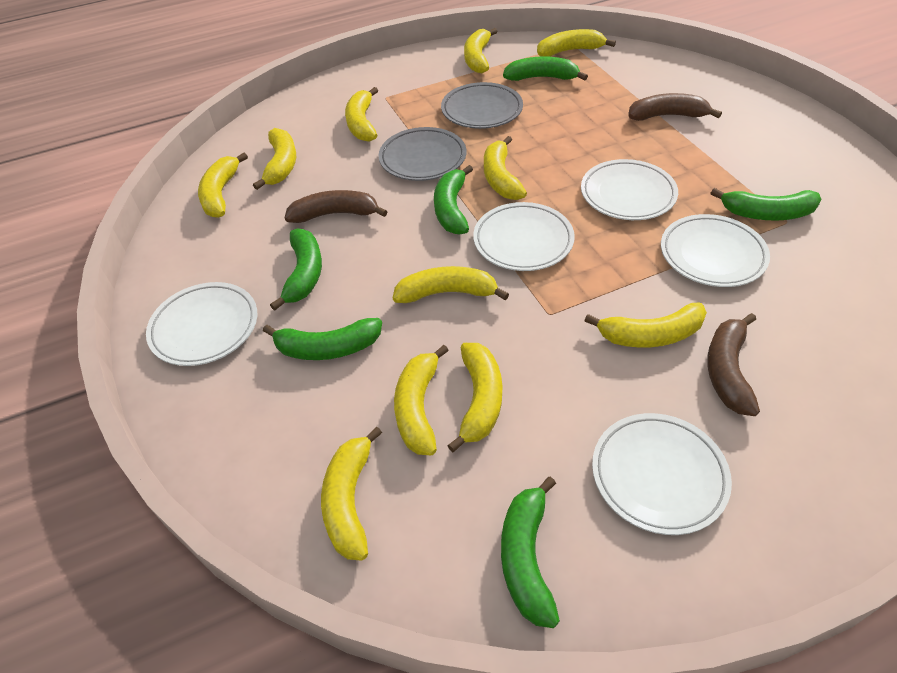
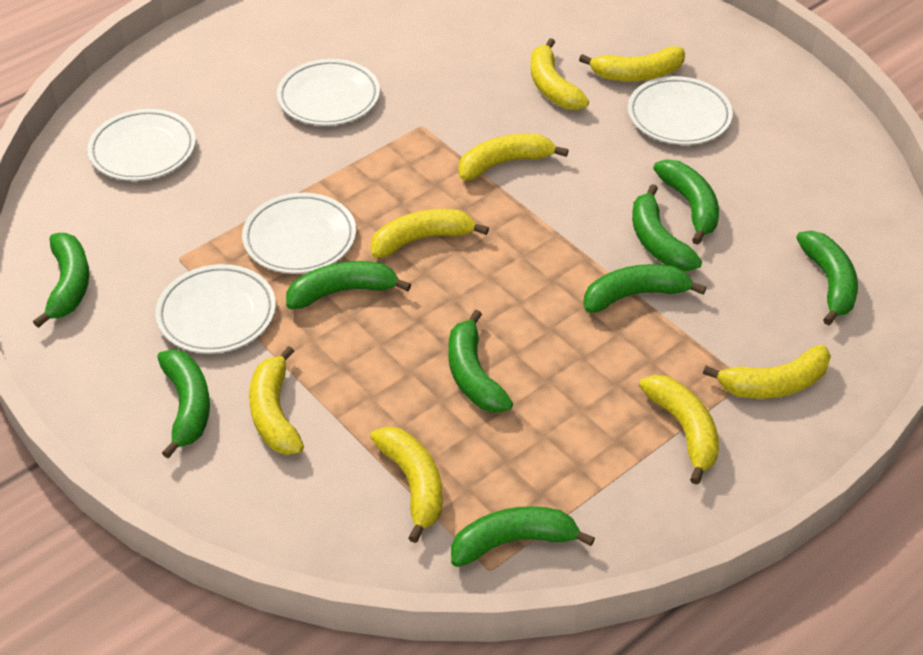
brown banana: [284,190,388,223] [629,93,722,121] [707,313,760,416] = 3 -> none = 0
green banana: [263,318,382,360] [270,228,322,311] [434,165,473,235] [501,477,560,628] [503,56,588,81] [711,188,822,221] = 6 -> [33,233,89,328] [157,349,210,459] [286,261,411,309] [448,310,513,413] [451,506,595,567] [584,264,706,313] [632,184,702,271] [653,159,719,245] [796,231,858,326] = 9
grey plate: [378,127,466,181] [441,82,523,129] = 2 -> none = 0
yellow banana: [198,153,248,218] [253,128,296,190] [321,427,382,561] [345,87,378,142] [393,266,509,303] [394,345,449,455] [447,343,502,452] [464,28,498,73] [484,136,527,200] [537,29,616,57] [584,303,707,348] = 11 -> [249,346,304,455] [370,426,442,543] [371,209,489,258] [458,134,569,180] [531,38,589,110] [579,46,685,81] [639,375,719,485] [703,345,831,399] = 8

